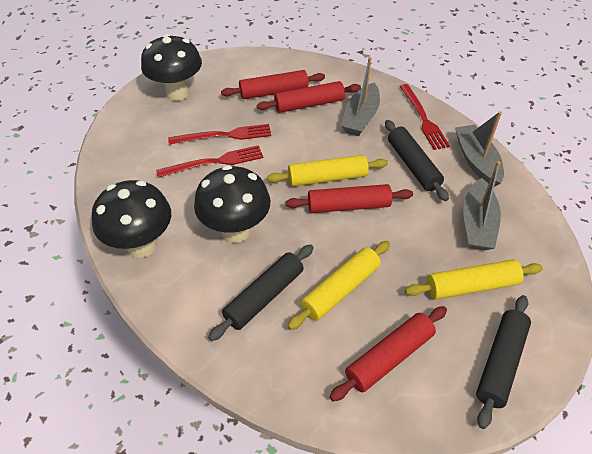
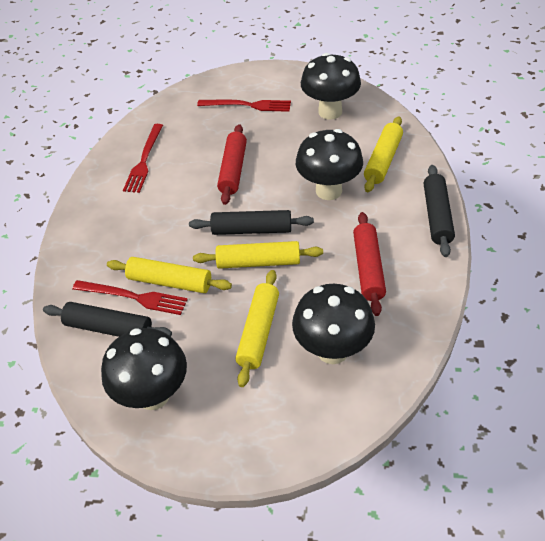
black mushroom: [91,180,171,258] [141,34,202,101] [194,165,270,243] = 3 -> [101,328,187,410] [292,284,375,364] [296,129,363,200] [301,53,361,120] = 4
grey boat: [341,57,380,136] [455,111,504,187] [463,161,501,250] = 3 -> none = 0
red rolling pin: [221,70,325,99] [257,81,361,113] [286,184,413,213] [330,306,447,401] = 4 -> [217,124,247,205] [353,212,386,316] = 2
yellow rolling pin: [267,155,388,186] [287,241,390,330] [405,260,543,300] = 3 -> [107,257,232,293] [193,241,323,269] [235,270,279,387] [364,116,403,192] = 4

